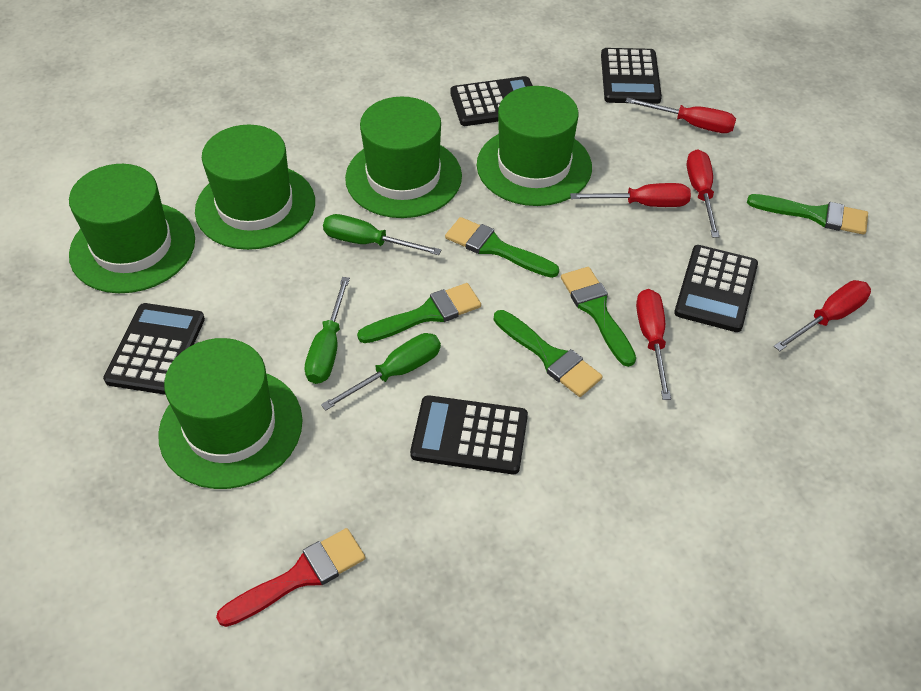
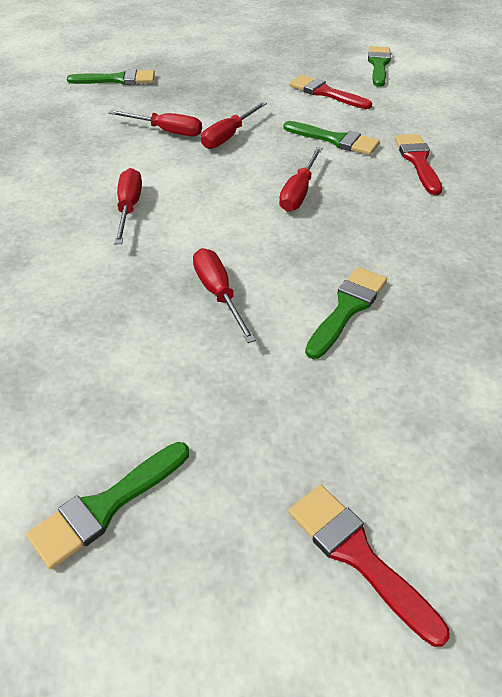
black calculator: [103,303,205,395] [410,395,528,474] [450,76,533,126] [601,48,662,104] [674,245,758,332] = 5 -> none = 0
green hat: [69,164,195,293] [158,338,302,489] [195,125,315,250] [345,97,462,218] [477,86,592,206] = 5 -> none = 0
green screwdriver: [305,277,350,384] [321,333,441,411] [323,214,442,255] = 3 -> none = 0
red brush: [216,528,365,627] = 1 -> [288,485,450,647] [289,75,372,109] [395,134,442,195] = 3

